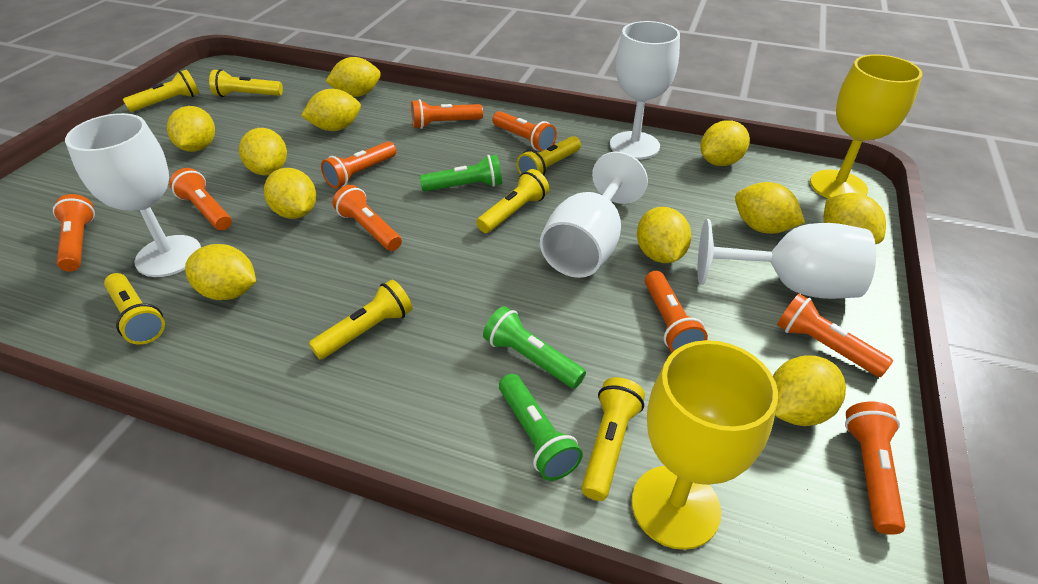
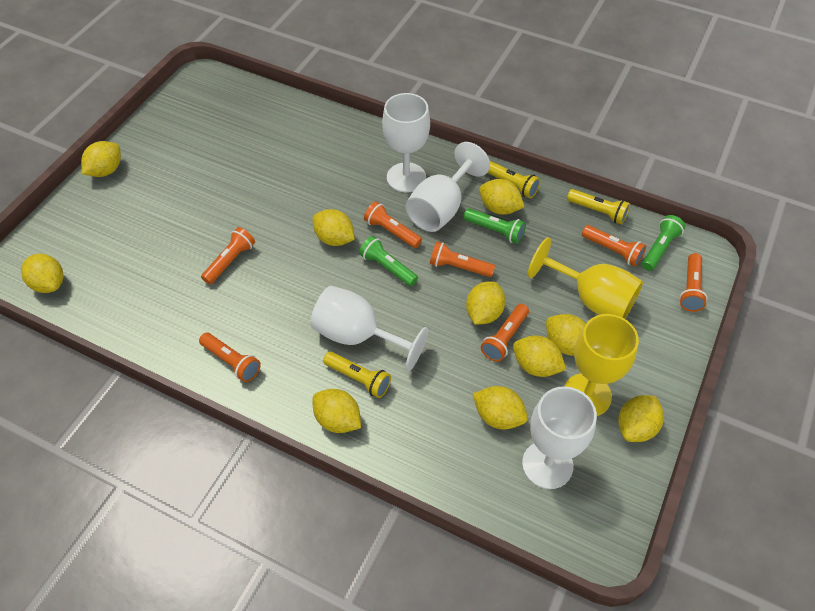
orange flashlight: [53,194,95,272] [169,168,232,230] [321,141,396,188] [333,185,402,251] [411,99,483,129] [492,111,557,151] [645,271,708,353] [777,294,893,377] [845,402,905,535] = 9 -> [199,333,261,382] [201,227,255,284] [364,201,422,248] [430,242,495,277] [481,304,529,362] [582,225,646,267] [679,253,708,312] = 7
yellow flashlight: [104,273,165,345] [123,69,199,112] [209,69,283,97] [309,279,412,359] [476,169,549,233] [517,136,581,175] [581,377,645,501] = 7 -> [323,351,391,398] [487,161,541,198] [567,189,630,224] = 3
yellow lemon: [167,106,215,152] [185,244,256,300] [239,128,287,175] [264,168,316,219] [301,89,361,131] [325,57,381,97] [637,207,691,263] [700,120,750,166] [735,182,805,234] [773,355,846,426] [823,193,886,244] = 11 -> [21,254,64,293] [81,141,121,177] [312,389,361,433] [313,209,355,246] [466,281,505,325] [473,386,528,429] [479,179,524,215] [513,336,566,377] [546,314,586,356] [618,395,664,442] = 10

